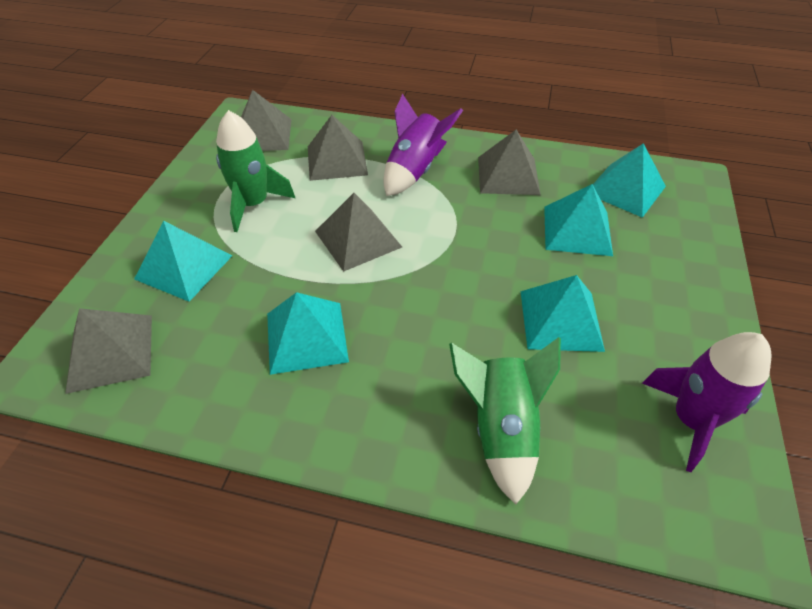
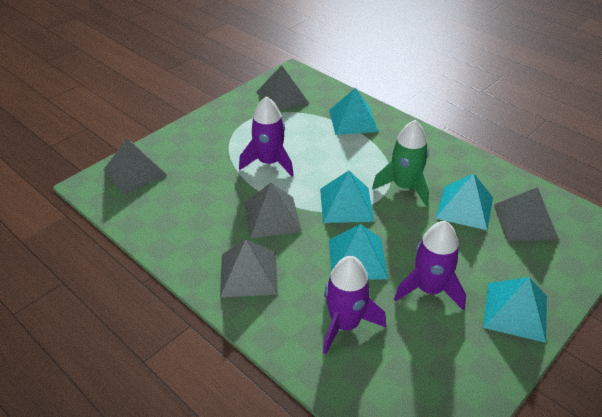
green rocket: [216,110,295,232] [449,337,561,505] = 2 -> [372,120,429,206] = 1
purple rocket: [383,94,463,196] [642,332,771,472] = 2 -> [239,96,294,176] [323,256,386,355] [394,221,466,310] = 3

